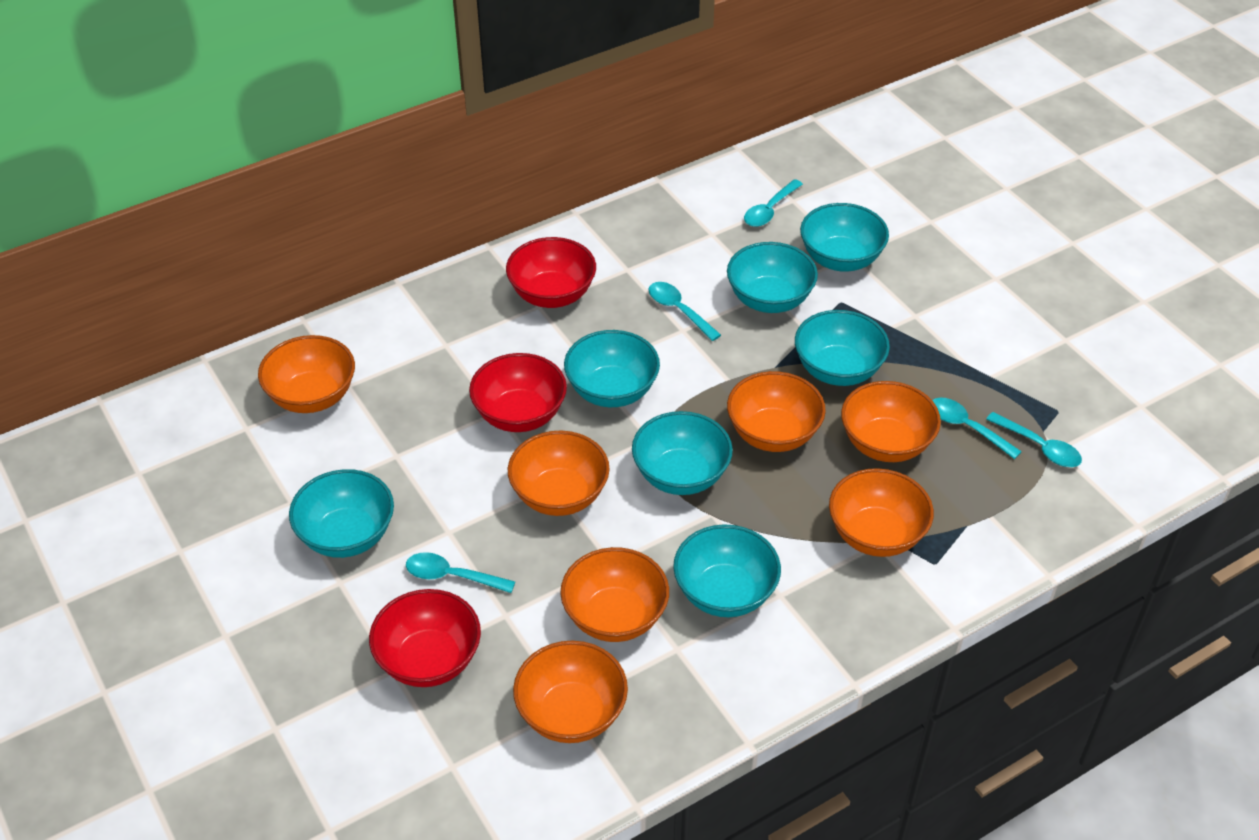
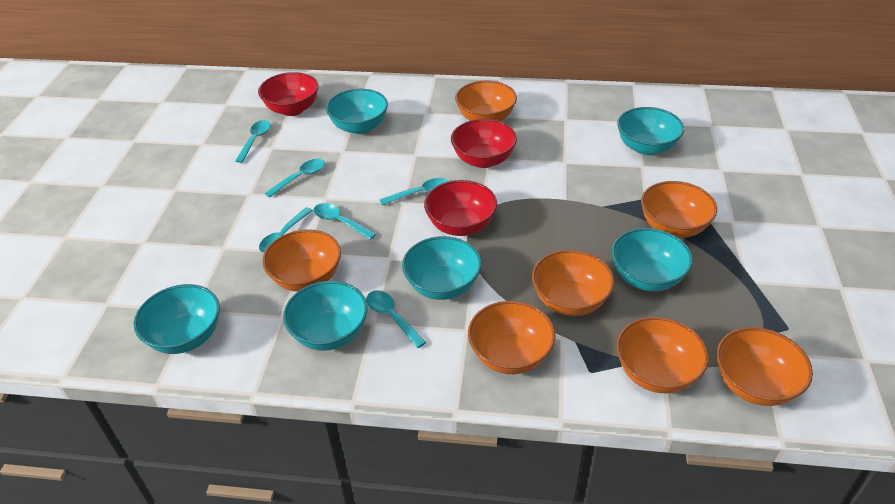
turquoise bowl: [289,469,394,558] [564,330,660,407] [632,411,733,495] [673,524,781,617] [727,242,818,313] [795,310,890,386] [800,203,889,272] = 7 -> [133,284,220,354] [283,281,368,351] [326,89,388,134] [402,236,482,300] [611,228,693,291] [617,107,684,155] = 6
turquoise spoon: [406,552,515,593] [649,282,721,341] [744,179,803,227] [932,397,1022,459] [986,412,1082,467] = 5 -> [235,120,271,163] [259,207,313,253] [264,159,325,198] [313,203,376,240] [366,290,426,348] [379,178,449,205] = 6

